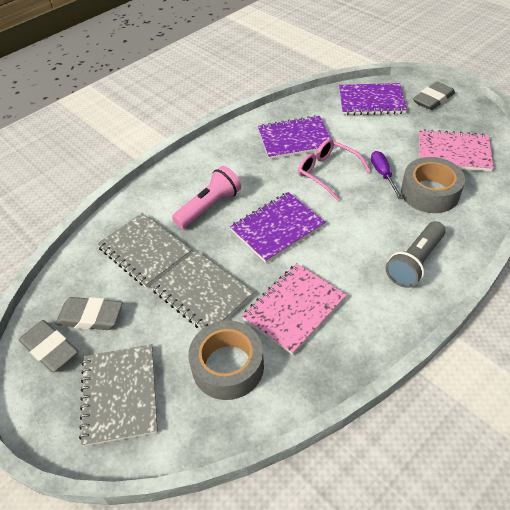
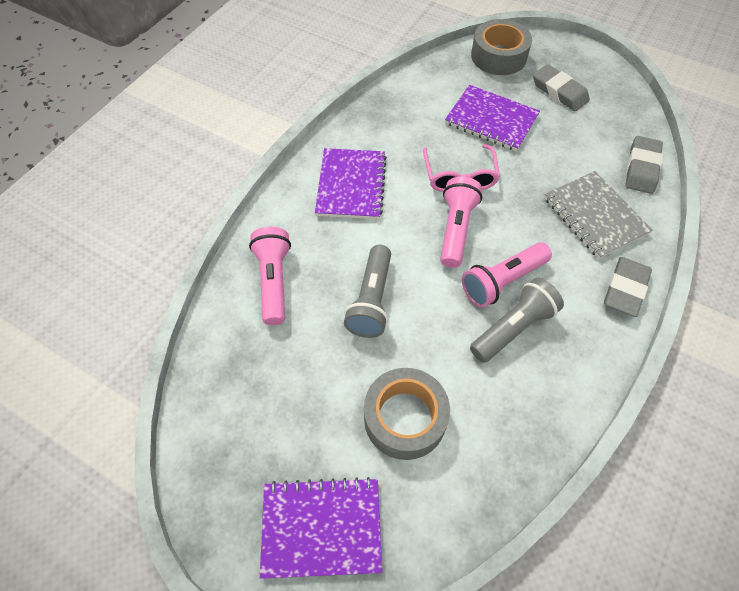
grey flashlight: [385,221,446,288] = 1 -> [344,245,391,338] [470,278,564,363] = 2
grey notebook: [79,344,158,446] [97,213,191,288] [151,250,254,330] = 3 -> [544,171,653,259] = 1
pink flashlight: [172,166,241,229] = 1 -> [249,227,291,325] [440,176,482,268] [462,242,552,307] = 3
pink notebook: [242,263,347,355] [419,129,494,172] = 2 -> none = 0
purple screwdriver: [371,151,403,199] = 1 -> none = 0

